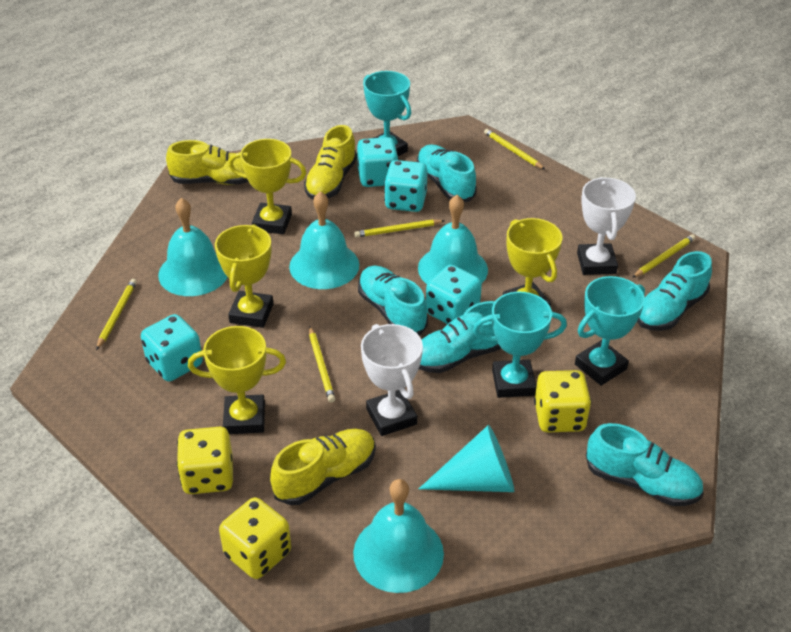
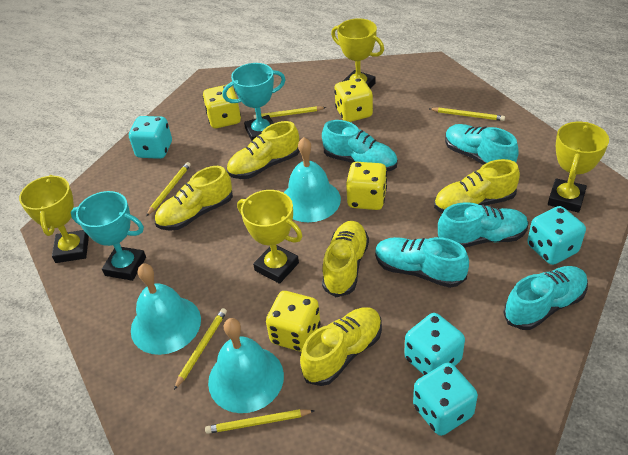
turquoise bell: [158,198,227,296] [289,191,359,289] [353,479,444,593] [418,195,488,284] = 4 -> [131,264,201,355] [208,318,284,413] [284,137,341,222] = 3
turquoise cone: [419,425,514,492] = 1 -> none = 0
turquoise trophy: [363,71,411,156] [473,292,567,398] [575,276,645,386] = 3 -> [71,191,146,281] [223,63,286,141] = 2
white trophy: [361,324,423,436] [577,177,636,275] = 2 -> none = 0
yellow dice: [177,427,233,494] [219,497,291,579] [534,370,591,433] = 3 -> [203,85,241,128] [266,291,321,352] [334,78,373,122] [346,162,387,210] = 4
yellow shoe: [166,140,249,185] [270,429,376,505] [304,125,357,200] = 3 -> [155,166,233,231] [227,121,300,179] [300,307,382,386] [322,221,369,297] [434,159,520,213] = 5

